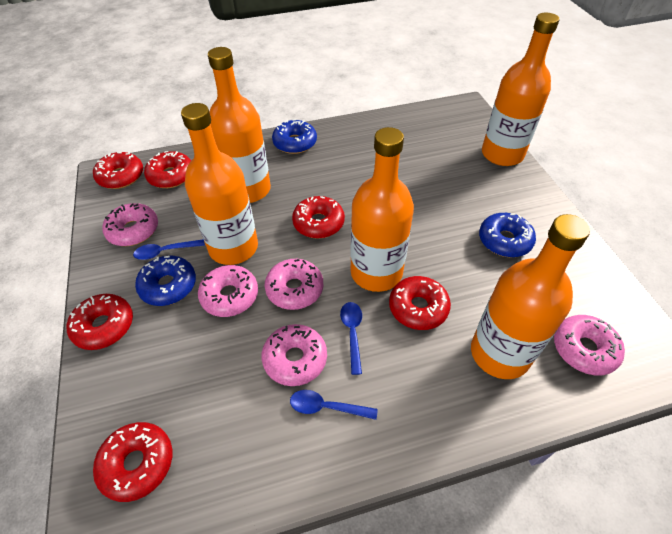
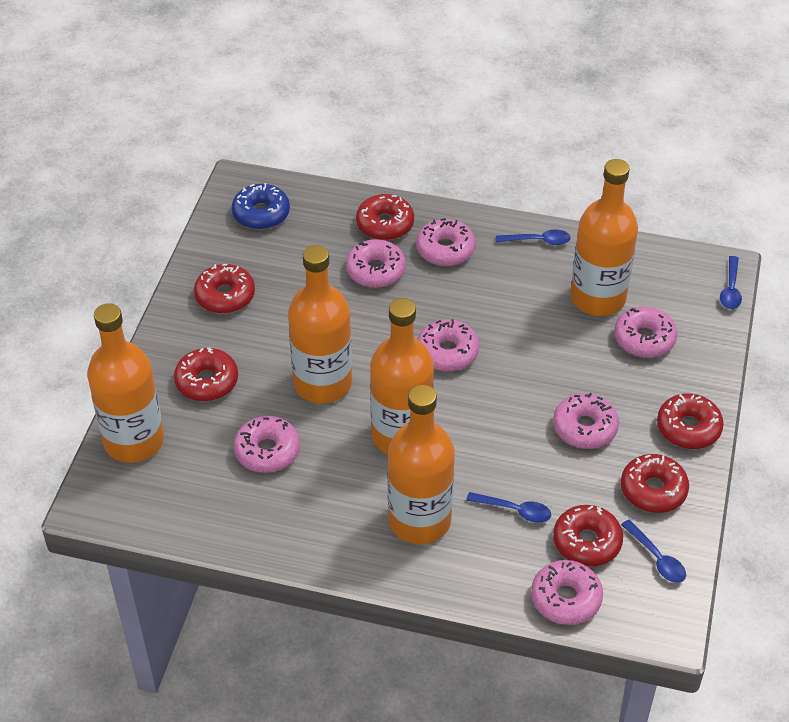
blue donut: [135,256,196,306] [272,119,317,154] [479,213,536,257] = 3 -> [232,183,290,230] = 1
blue spoon: [133,240,205,260] [290,390,378,420] [340,302,362,375] = 3 -> [466,492,551,523] [496,229,571,245] [621,520,686,583] [720,256,742,309] = 4
pink donut: [102,203,158,246] [198,265,258,317] [261,324,327,386] [265,259,323,310] [554,315,625,375] = 5 -> [234,416,300,473] [346,239,406,288] [416,218,475,266] [418,319,480,371] [531,560,603,625] [553,393,619,449] [614,306,677,358] = 7

